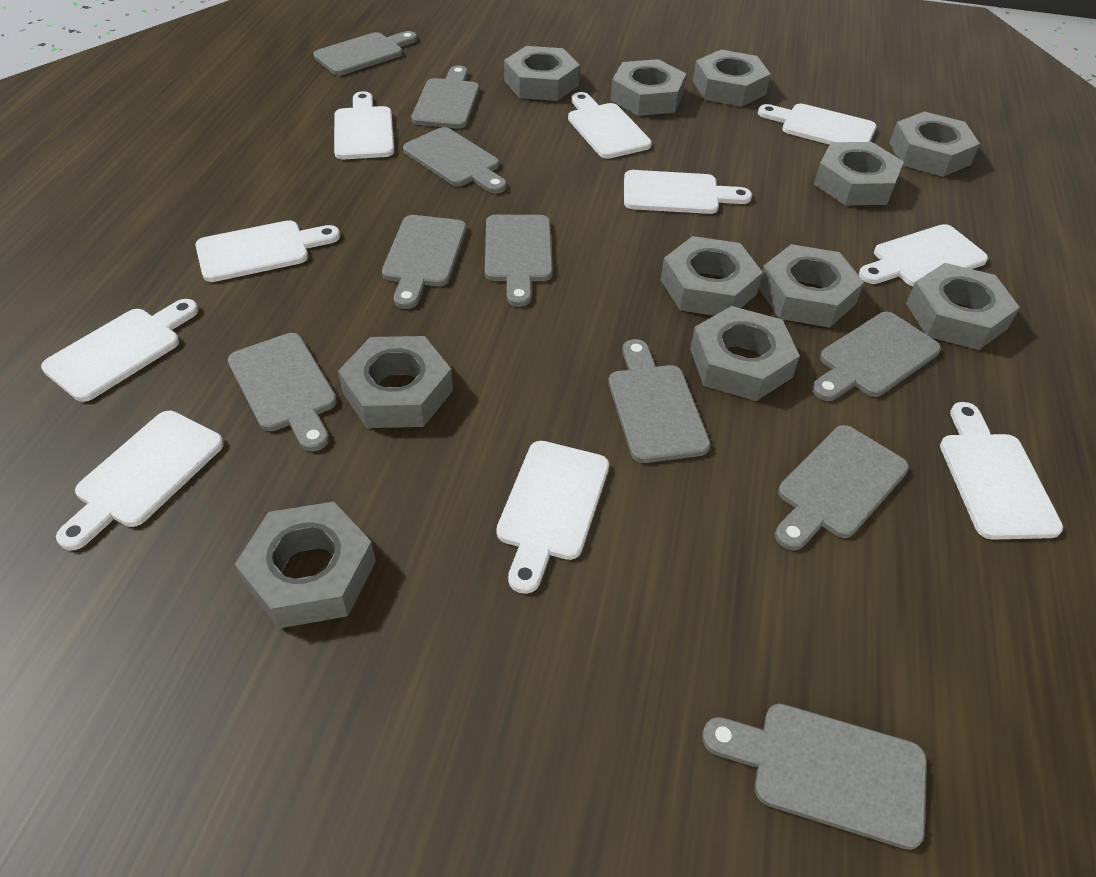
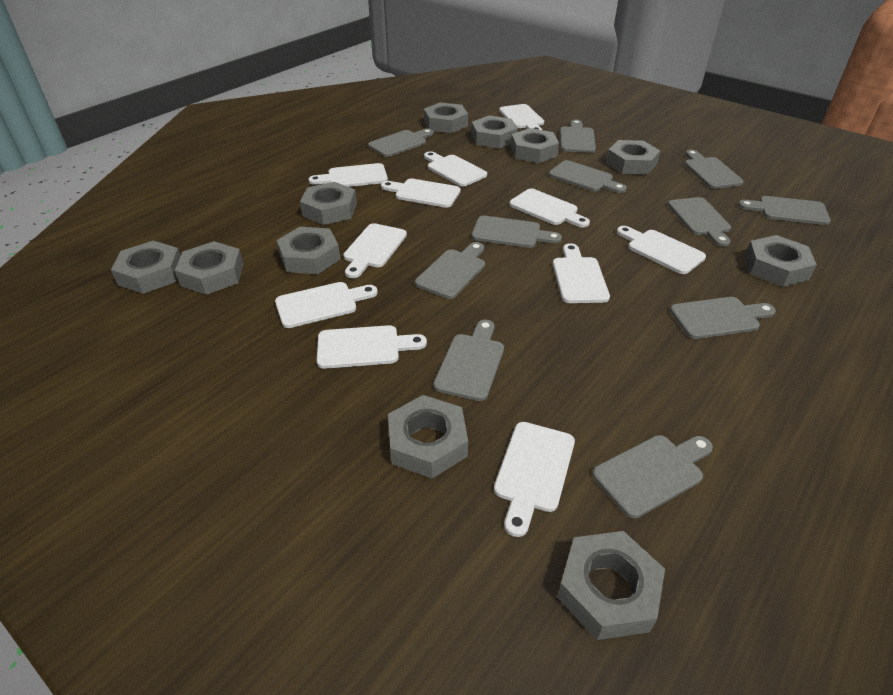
grey cutting board: [228,333,337,451] [313,31,417,75] [382,215,467,309] [403,127,507,193] [411,66,479,128] [485,215,553,307] [608,339,711,463] [702,704,927,850] [775,425,909,550] [812,312,941,401] = 10 -> [368,129,434,157] [415,242,485,299] [433,320,504,401] [472,216,562,248] [549,160,627,193] [560,120,596,153] [592,435,713,518] [668,197,731,247] [670,297,776,339] [684,150,744,189] [738,196,831,225] = 11
white cutting board: [41,299,199,402] [56,411,224,550] [195,220,340,282] [334,91,394,159] [496,441,609,594] [568,92,652,159] [624,170,752,214] [758,104,877,145] [859,224,988,286] [940,402,1063,540] = 10 -> [275,282,378,328] [308,163,388,187] [317,325,427,369] [343,223,407,278] [381,178,461,208] [424,151,487,187] [494,422,575,537] [499,104,544,130] [509,189,590,228] [553,243,610,303] [617,226,706,274] = 11

